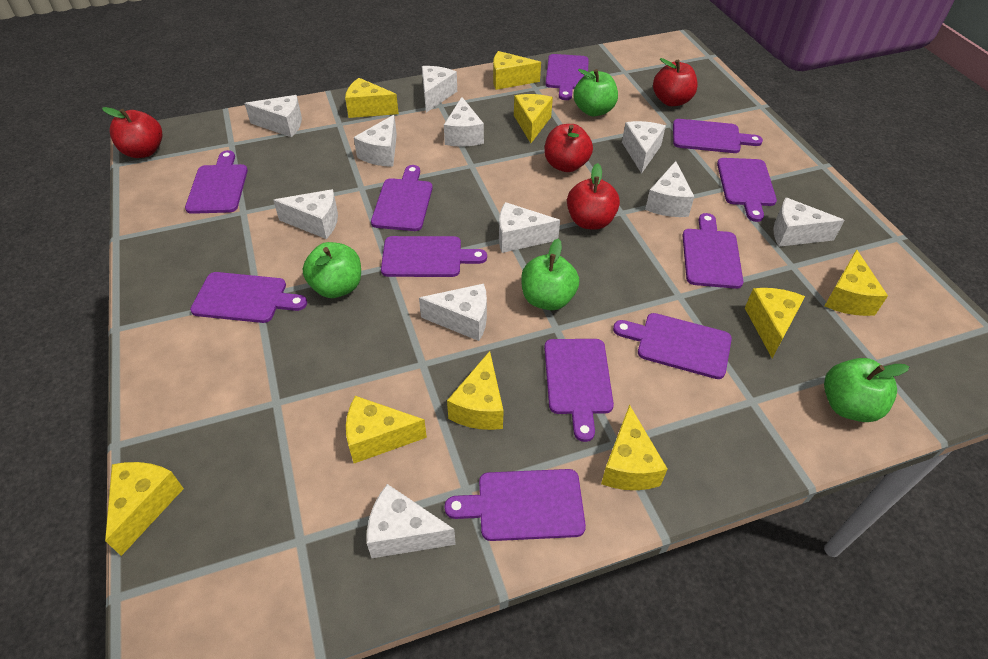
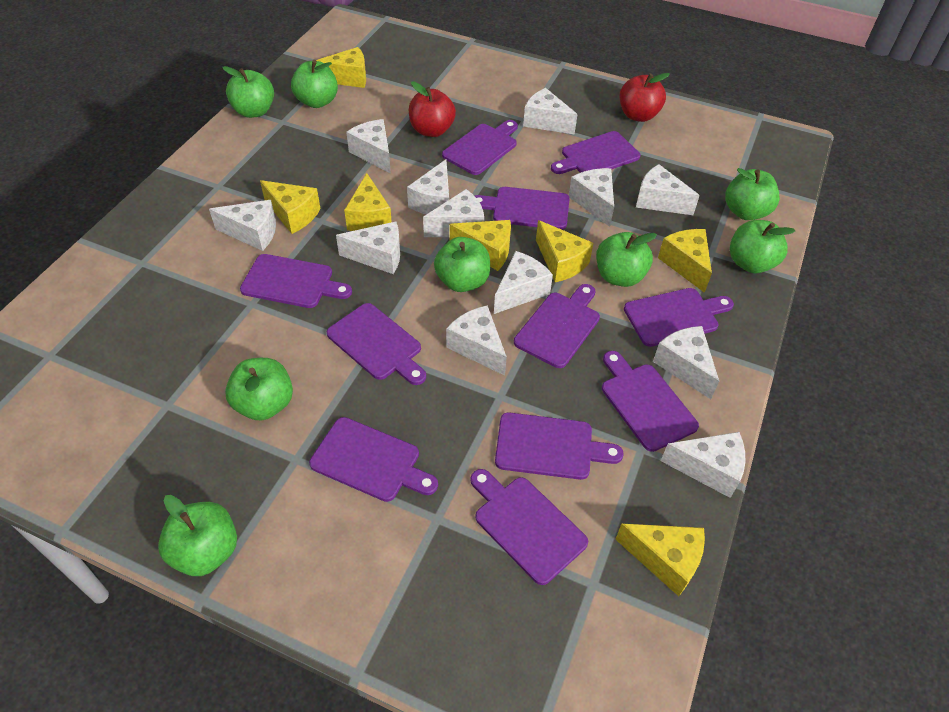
green apple: [303,242,361,298] [521,239,579,310] [573,69,618,116] [824,358,909,422] = 4 -> [158,495,237,576] [222,66,274,118] [225,358,293,420] [291,60,338,108] [434,237,490,292] [596,232,657,287] [725,168,780,220] [730,220,795,273] = 8
red apple: [102,107,162,158] [544,124,593,172] [567,163,620,230] [653,58,698,106] = 4 -> [409,81,456,137] [620,73,670,122] = 2
white cheese: [244,95,302,137] [273,189,338,239] [354,115,397,167] [367,484,456,558] [419,284,487,341] [422,66,457,113] [444,97,484,147] [499,202,560,253] [622,121,666,174] [645,161,695,217] [773,197,845,247] = 11 -> [209,200,276,251] [336,222,400,274] [346,119,391,173] [407,159,449,215] [423,189,484,237] [446,305,507,376] [494,251,553,314] [523,88,578,134] [569,168,614,227] [636,164,700,215] [653,326,719,399] [661,432,745,498] = 12
yellow cheese: [105,462,184,556] [345,78,399,118] [346,396,427,463] [447,351,504,430] [493,51,541,90] [514,94,553,143] [601,405,667,490] [745,288,805,358] [825,249,888,316] = 9 -> [260,180,320,234] [316,47,366,88] [344,173,392,231] [449,220,511,271] [536,220,593,282] [615,524,705,596] [658,229,712,293] = 7

